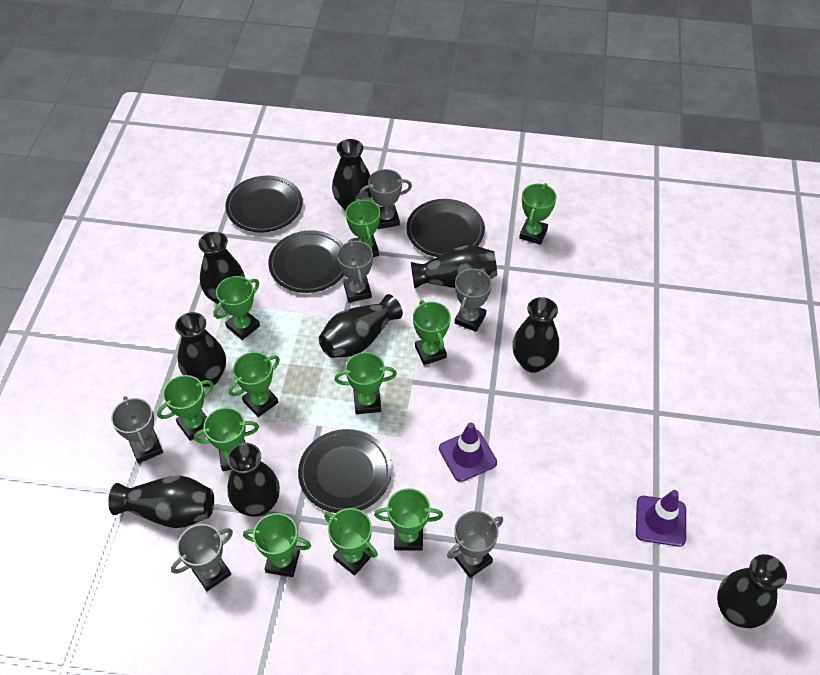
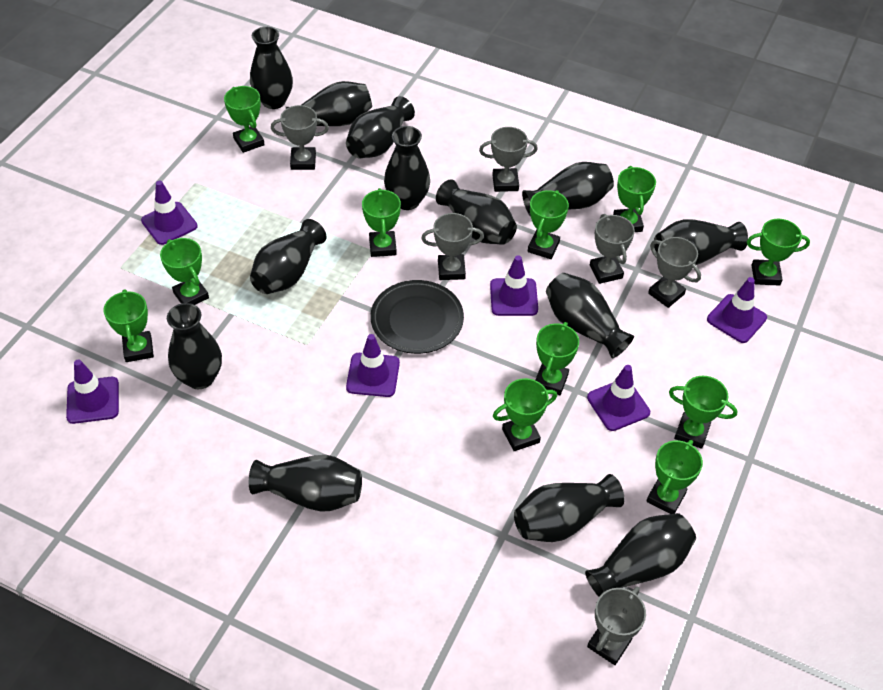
black plate: [225,176,303,233] [268,230,344,293] [298,429,392,513] [406,199,485,257] = 4 -> [371,280,464,354] = 1
black vase: [108,476,214,528] [175,312,226,388] [198,232,245,304] [227,443,280,517] [319,294,403,358] [332,139,372,211] [411,245,497,288] [512,297,559,373] [717,554,787,628] = 9 -> [167,303,222,389] [249,455,362,512] [250,27,293,109] [250,219,326,294] [286,81,372,126] [346,96,415,158] [384,126,430,210] [436,179,517,245] [514,474,624,542] [522,162,614,217] [546,273,634,359] [585,513,696,597] [654,219,748,265] = 13
purple traffic cone: [439,422,497,482] [636,490,686,547] = 2 -> [66,359,119,424] [141,181,198,245] [346,334,400,397] [490,255,538,316] [587,365,650,431] [707,277,767,343] = 6

